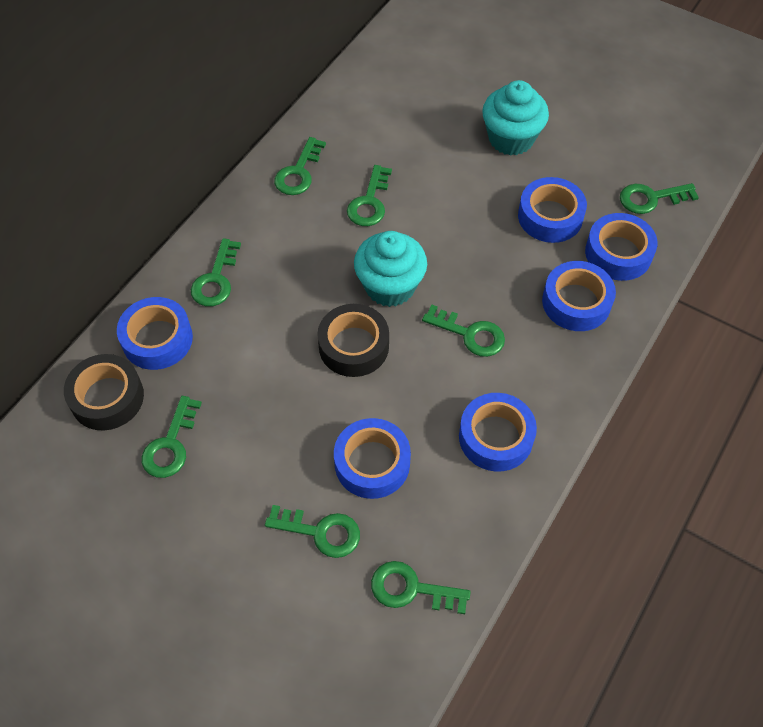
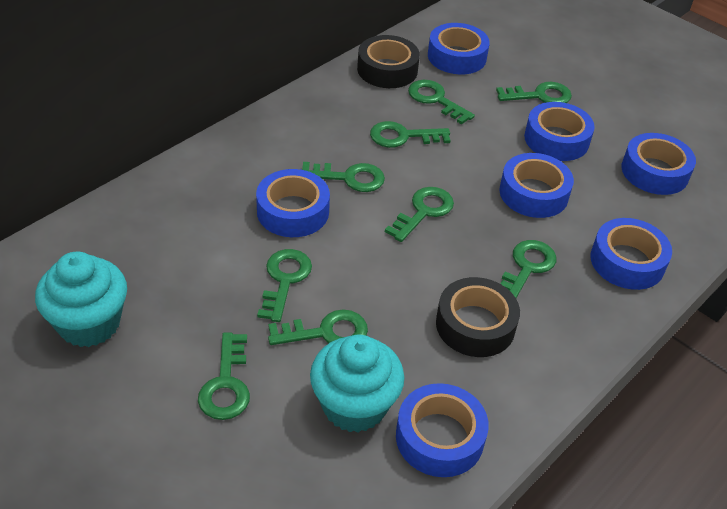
blue tape: [117,297,193,370] [334,418,411,499] [459,393,537,472] [518,177,587,243] [542,261,616,331] [585,213,657,281] = 6 -> [256,169,330,237] [396,383,489,477] [428,23,490,74] [499,153,574,218] [524,102,595,161] [591,218,672,290] [621,133,696,195] = 7
green key: [142,396,202,478] [191,238,241,306] [265,505,360,558] [274,137,326,195] [347,165,392,226] [371,561,471,614] [422,305,505,357] [620,183,699,214] = 8 -> [198,332,250,420] [257,249,312,322] [268,309,368,345] [302,162,385,192] [370,121,450,148] [385,187,454,242] [408,80,475,124] [496,82,572,103] [500,240,556,298] = 9

